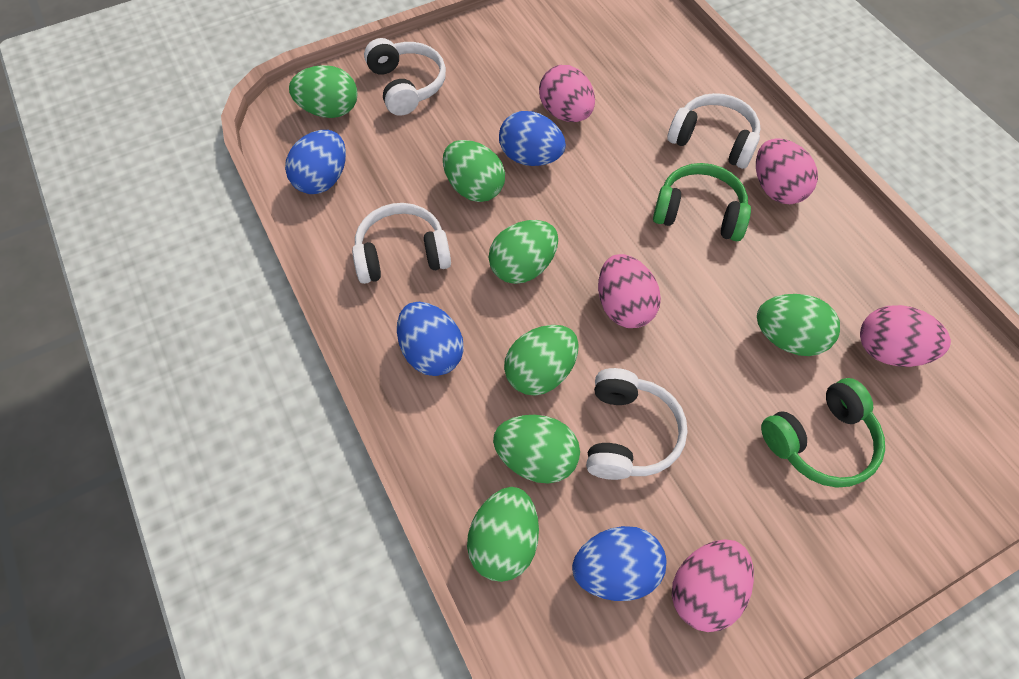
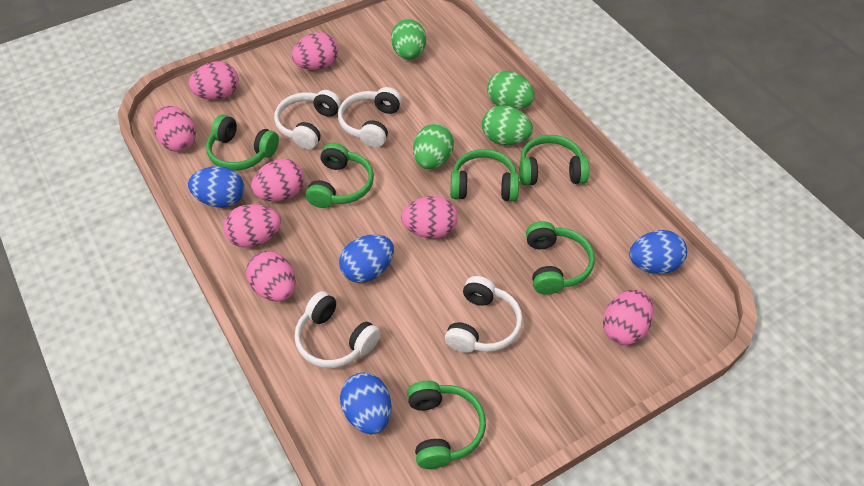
green egg: [289,65,357,118] [443,140,505,202] [467,487,539,582] [488,220,558,284] [493,415,580,483] [504,325,579,396] [757,294,840,356] = 7 -> [391,19,426,60] [413,124,454,169] [482,106,533,145] [487,71,535,110] = 4
green headphones: [653,163,751,241] [761,378,885,488] = 2 -> [206,114,279,171] [306,143,374,208] [407,381,486,469] [450,149,519,201] [519,135,589,185] [526,221,595,295] = 6
pink egg: [539,65,595,122] [598,254,661,328] [672,539,754,632] [756,138,818,204] [860,305,951,367] = 5 -> [153,106,196,152] [188,61,239,100] [223,204,281,248] [246,251,295,301] [251,159,304,201] [292,32,338,70] [401,196,458,238] [603,289,653,345] = 8

